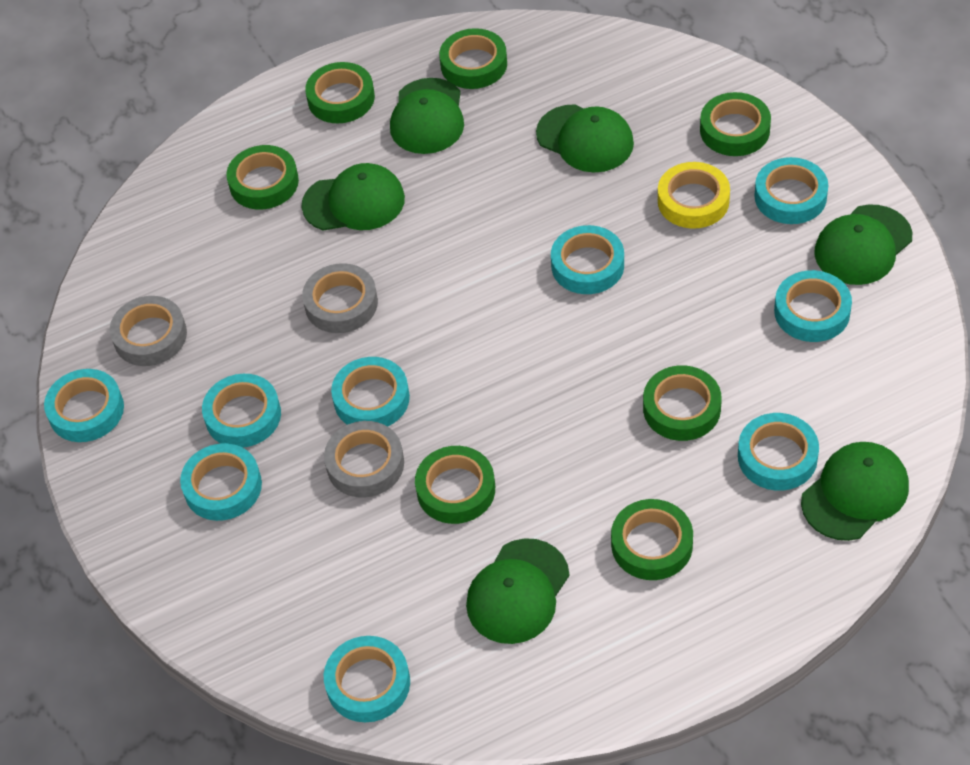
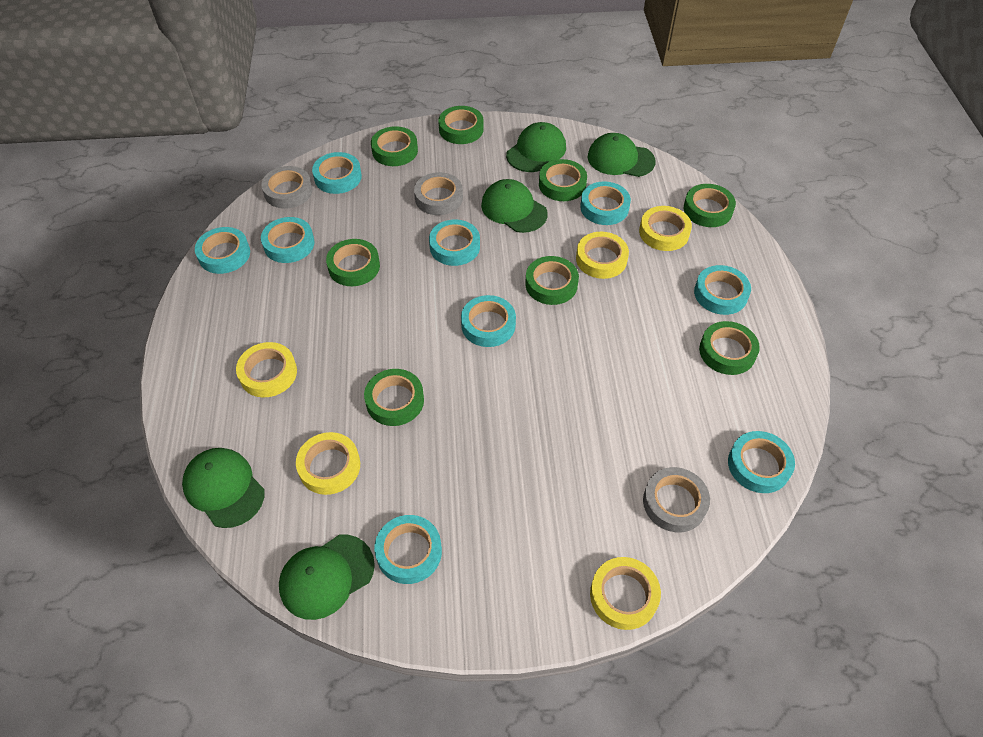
green cap: [302,163,405,231] [390,78,464,154] [466,538,570,644] [536,104,634,172] [801,442,909,541] [815,205,912,285] = 6 -> [182,448,265,528] [279,535,375,620] [481,179,548,233] [506,122,566,172] [587,133,656,177] = 5
green tape: [226,145,299,210] [305,62,375,123] [415,446,495,524] [439,28,507,89] [611,499,693,580] [643,365,722,441] [700,92,771,156] = 7 -> [326,239,380,286] [364,369,424,426] [371,126,418,166] [438,106,484,144] [525,256,579,305] [539,159,587,201] [684,184,736,227] [699,321,760,375] = 8
yellow tape: [658,162,730,229] = 1 -> [236,342,297,398] [296,432,360,495] [576,232,629,279] [590,557,661,630] [639,206,692,251] = 5

